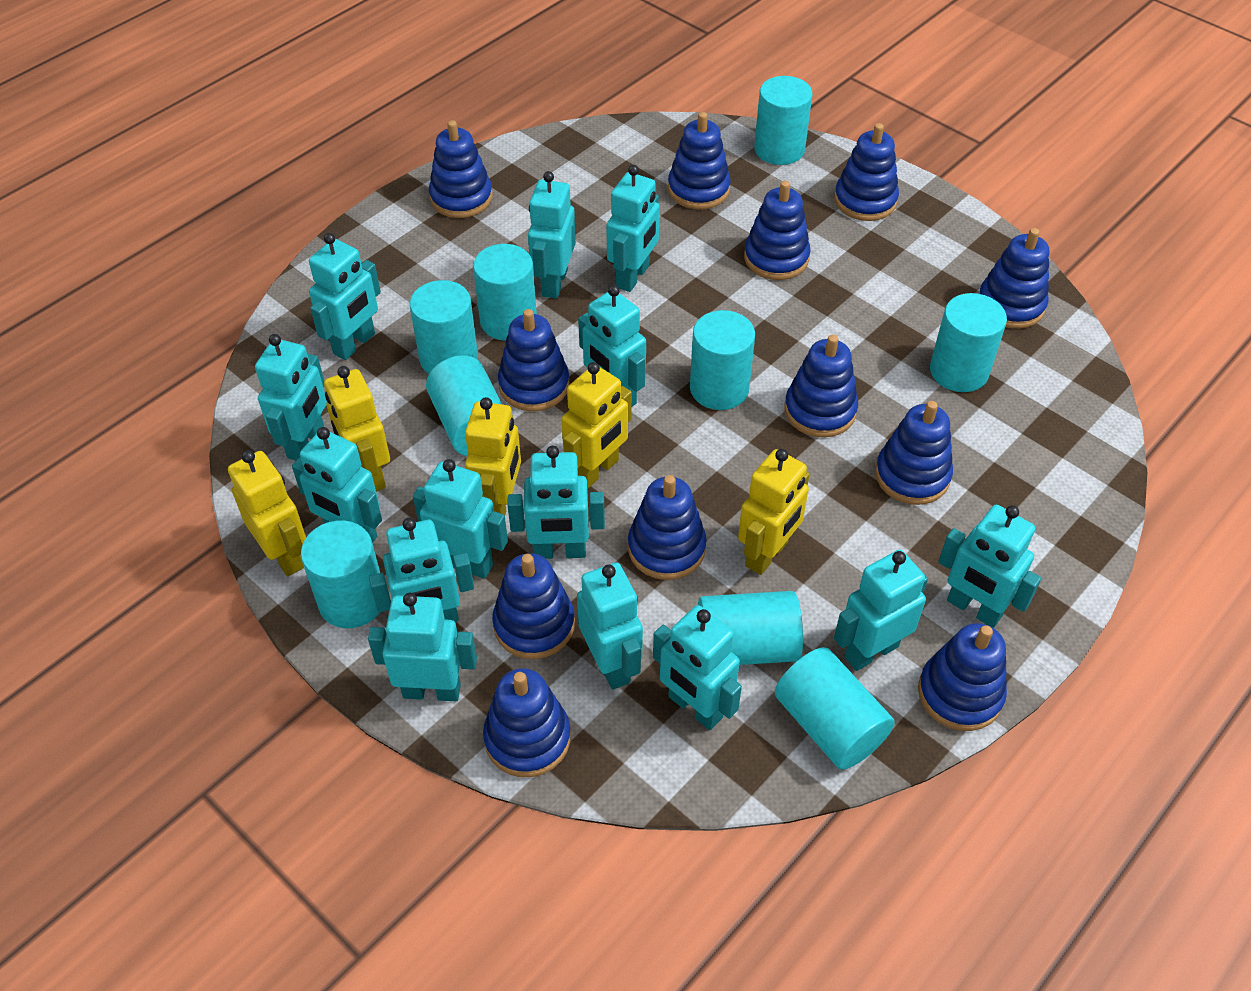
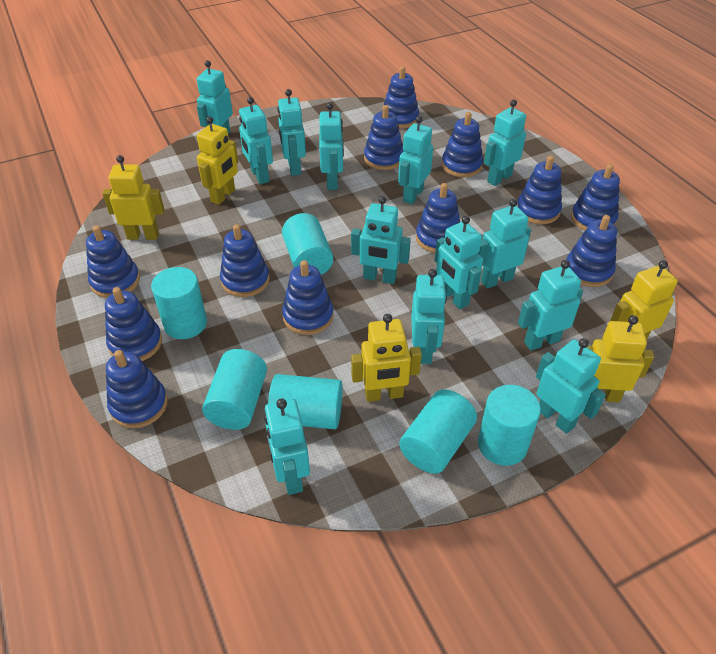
turquoise cylinder: [301,520,380,628] [410,280,478,374] [426,355,502,456] [473,244,537,341] [690,310,755,410] [698,591,803,665] [754,76,812,165] [775,647,895,770] [930,293,1007,392] = 9 -> [151,267,207,339] [202,349,267,430] [268,374,343,429] [282,213,333,275] [399,390,477,474] [478,385,541,466] = 6
turquoise robot: [255,334,327,461] [292,427,382,543] [309,233,381,360] [368,593,477,701] [369,518,474,622] [413,459,508,579] [507,446,605,559] [528,171,576,299] [577,562,643,690] [578,285,646,406] [606,165,660,292] [653,605,742,730] [834,550,928,671] [938,505,1041,628] = 14 -> [197,60,233,134] [239,97,273,184] [264,398,310,495] [278,89,306,176] [319,103,344,190] [351,196,411,284] [398,116,433,204] [411,269,447,364] [435,216,483,309] [478,199,531,289] [484,100,526,186] [518,260,583,351] [536,338,606,434] = 13

